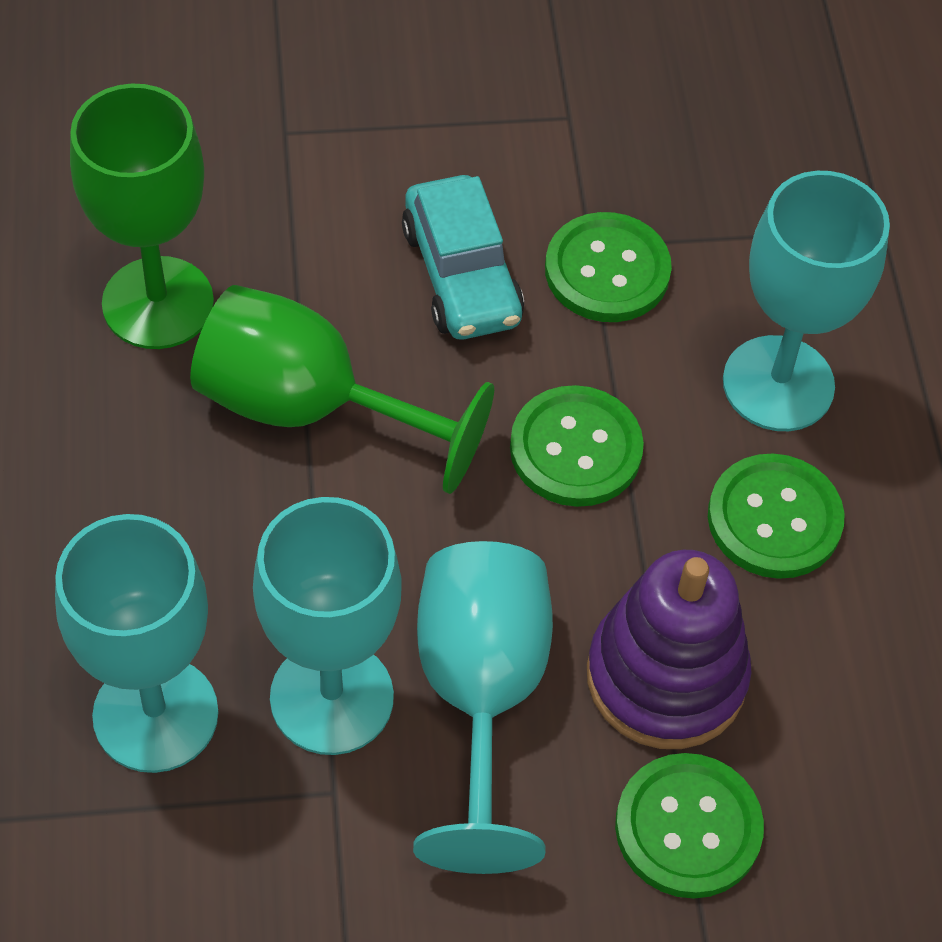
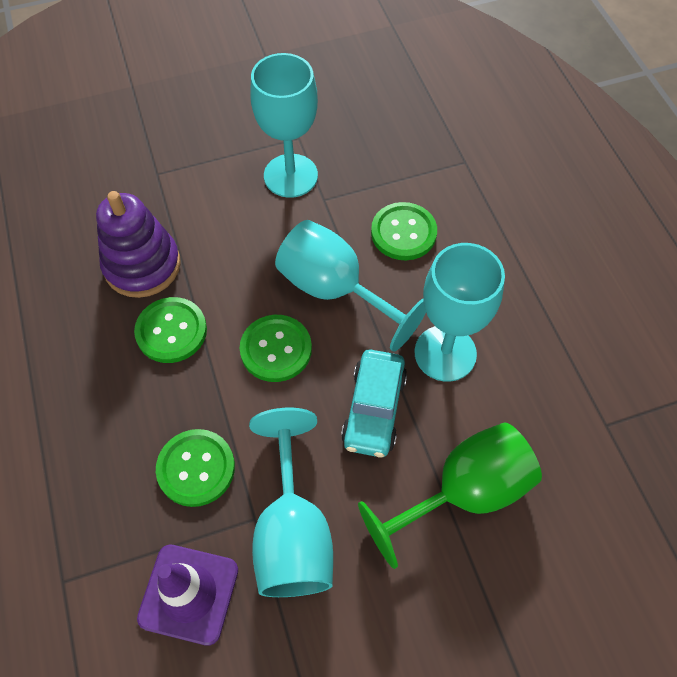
green goblet: [70,84,214,349] [190,285,494,494] = 2 -> [358,423,542,569] = 1
purple traffic cone: none = 0 -> [137,545,238,646] = 1

